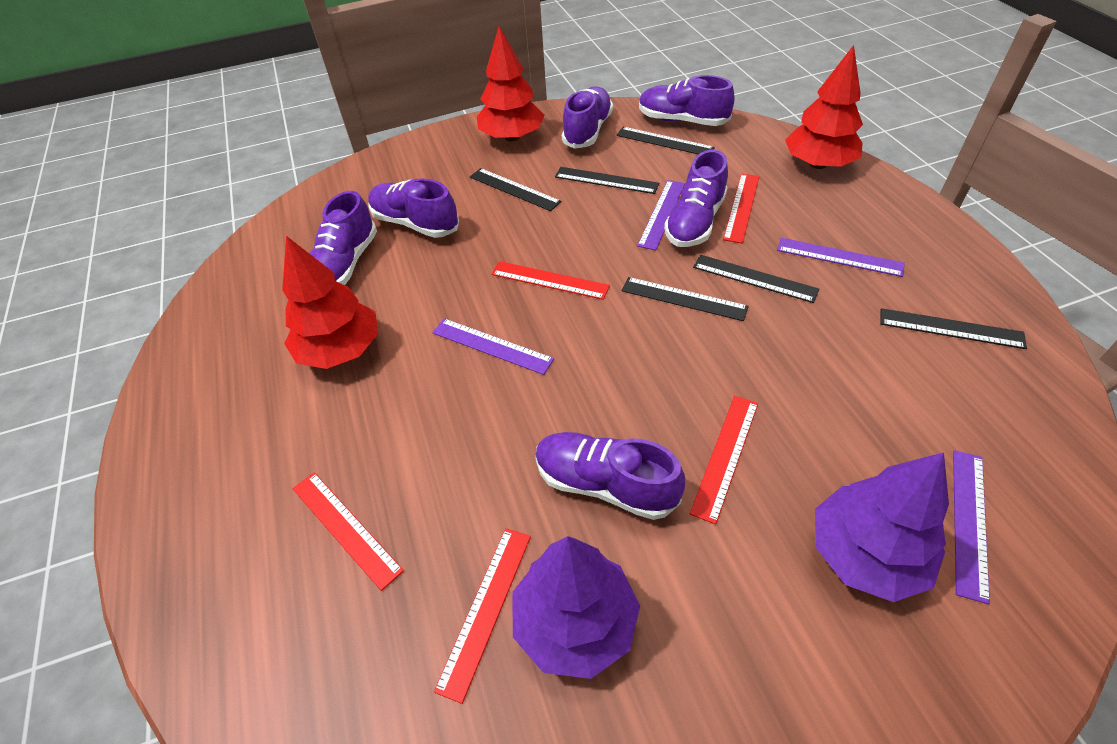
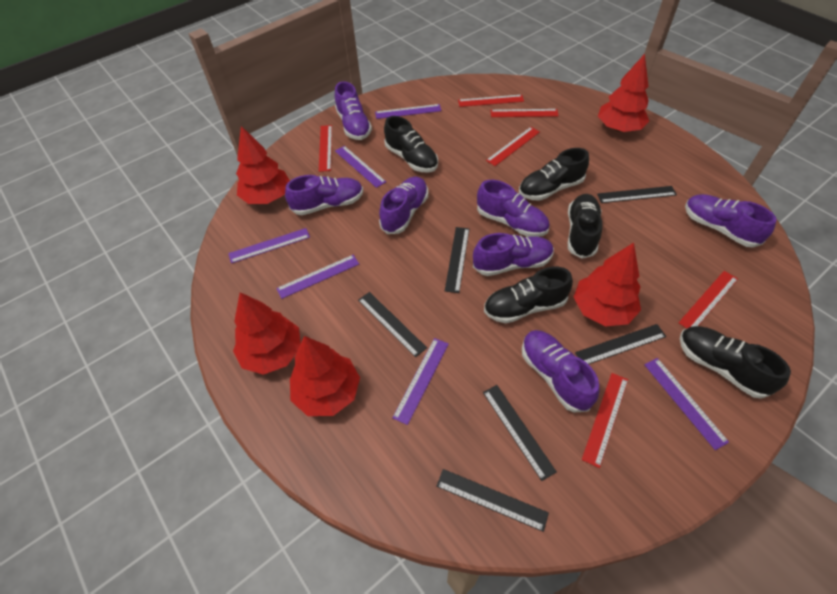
black shoe: none = 0 -> [384,116,438,172] [484,267,573,323] [519,148,589,201] [568,194,602,259] [680,326,791,399] = 5
purple ruler: [432,318,554,375] [637,180,685,250] [777,238,905,277] [953,450,990,604] = 4 -> [228,228,310,263] [276,255,359,299] [335,146,386,188] [375,104,441,119] [392,338,449,425] [644,358,729,450] = 6
purple shoe: [309,191,377,285] [368,179,459,238] [535,432,685,520] [562,87,613,149] [639,75,735,126] [664,150,728,247] = 6 -> [285,175,363,215] [335,81,372,140] [379,176,428,234] [473,233,554,276] [477,180,549,237] [522,330,600,412] [685,194,777,248] = 7
purple tree: [513,536,640,679] [815,452,949,602] = 2 -> none = 0
red ruler: [293,472,404,591] [434,528,531,704] [491,261,610,300] [690,396,758,524] [723,174,759,244] = 5 -> [319,125,332,172] [458,95,524,107] [486,127,540,166] [491,109,559,117] [582,373,628,468] [679,271,738,328] = 6
red tree: [282,236,378,369] [477,26,545,142] [785,45,863,169] = 3 -> [233,292,301,375] [236,126,290,204] [290,336,360,416] [574,243,641,327] [598,54,649,132] = 5

